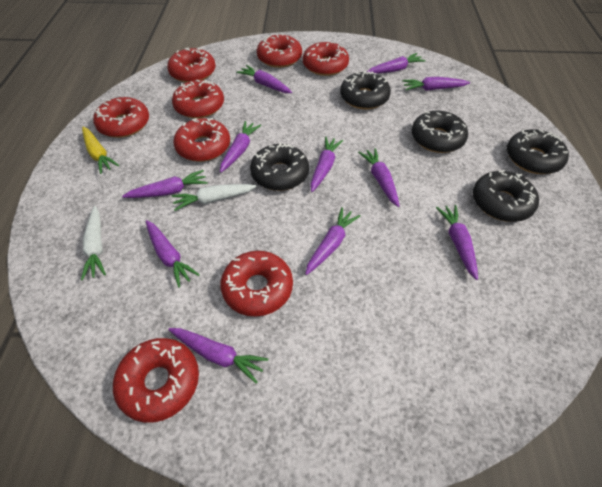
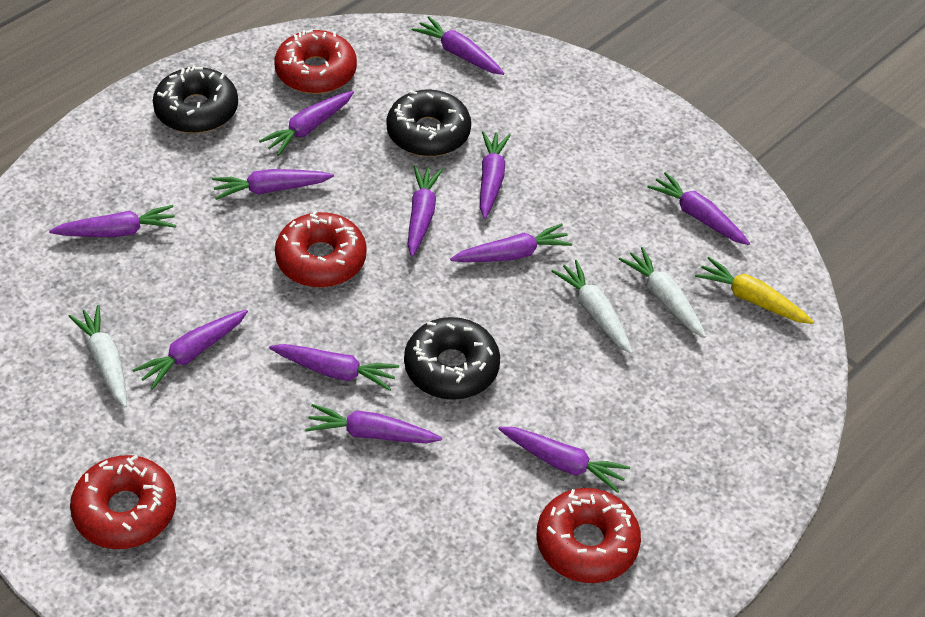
black donut: [250,143,309,191] [340,71,391,109] [412,111,468,153] [473,170,539,222] [507,129,569,174] = 5 -> [153,65,238,133] [386,90,471,156] [404,317,500,400] = 3
purple carrot: [122,170,208,198] [146,220,200,288] [168,328,268,383] [220,121,261,173] [236,65,292,93] [305,207,361,275] [310,137,343,192] [358,148,399,207] [367,53,426,73] [402,77,470,91] [436,205,478,280] = 11 -> [49,205,176,237] [133,309,248,390] [212,169,334,200] [259,91,354,156] [269,344,399,391] [305,404,442,443] [408,165,443,257] [412,16,505,75] [450,223,572,262] [480,131,510,219] [498,427,630,493] [647,172,750,245] = 12
red donut: [93,97,149,138] [113,338,199,423] [167,47,216,83] [172,80,224,118] [173,118,230,162] [220,251,293,317] [257,33,302,68] [303,42,349,76] = 8 -> [70,455,176,549] [274,30,357,94] [275,210,367,288] [536,488,641,583] = 4
white carrot: [81,206,106,280] [172,184,257,211] = 2 -> [68,305,127,408] [551,260,633,354] [619,247,707,338] = 3

